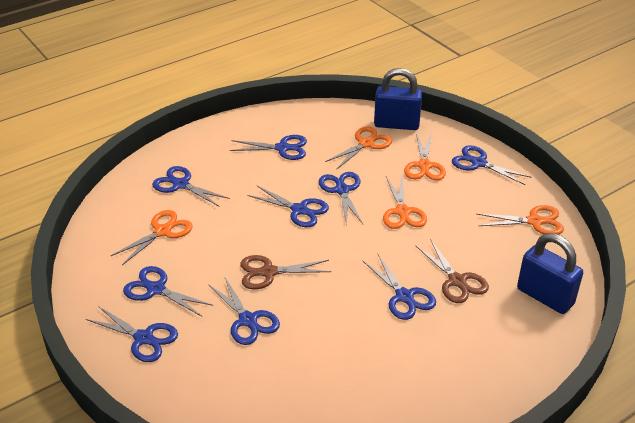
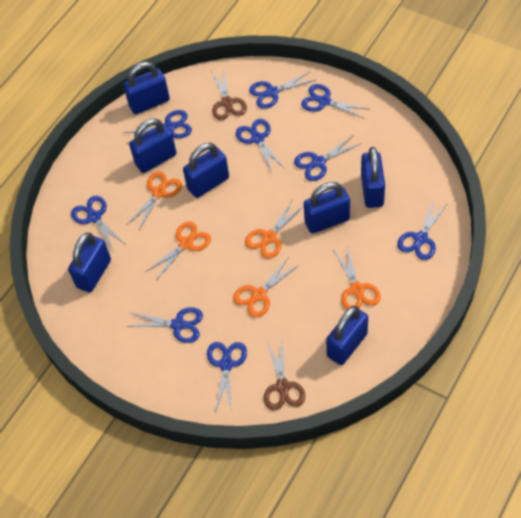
blue padlock: [374,68,422,130] [517,233,583,314] = 2 -> [68,233,111,293] [123,62,170,114] [129,119,177,173] [183,143,229,198] [304,182,350,233] [326,306,368,365] [361,147,385,208] = 7

